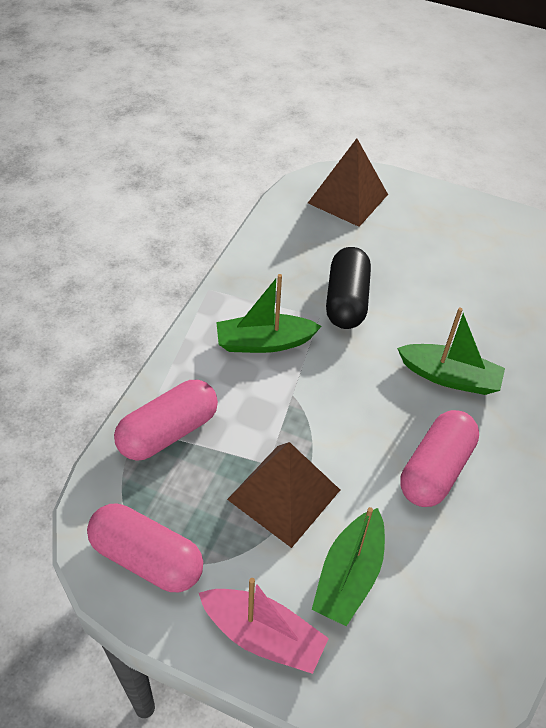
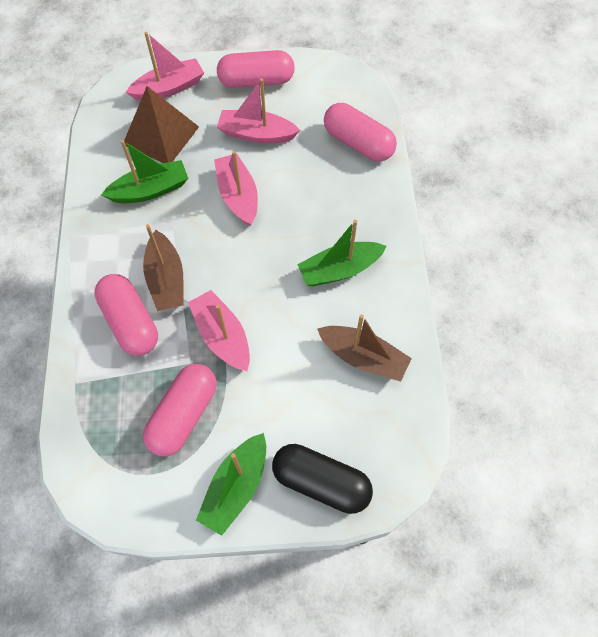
brown boat: none = 0 -> [143,224,183,311] [317,314,412,381] = 2
brown pyramid: [227,442,340,548] [308,138,388,227] = 2 -> [124,86,199,163] = 1
pink boat: [199,578,329,674] = 1 -> [126,32,204,101] [188,290,250,371] [214,151,258,226] [217,79,300,144] = 4
pink capsule: [87,504,203,592] [114,380,218,461] [400,410,479,507] = 3 -> [94,274,158,356] [143,364,217,457] [217,50,295,88] [324,103,397,161] = 4

